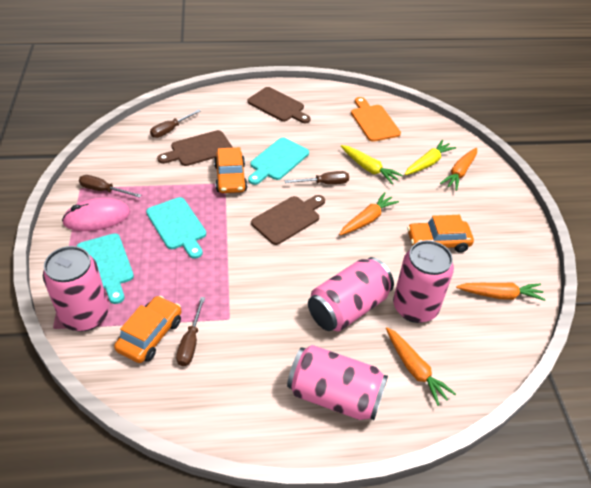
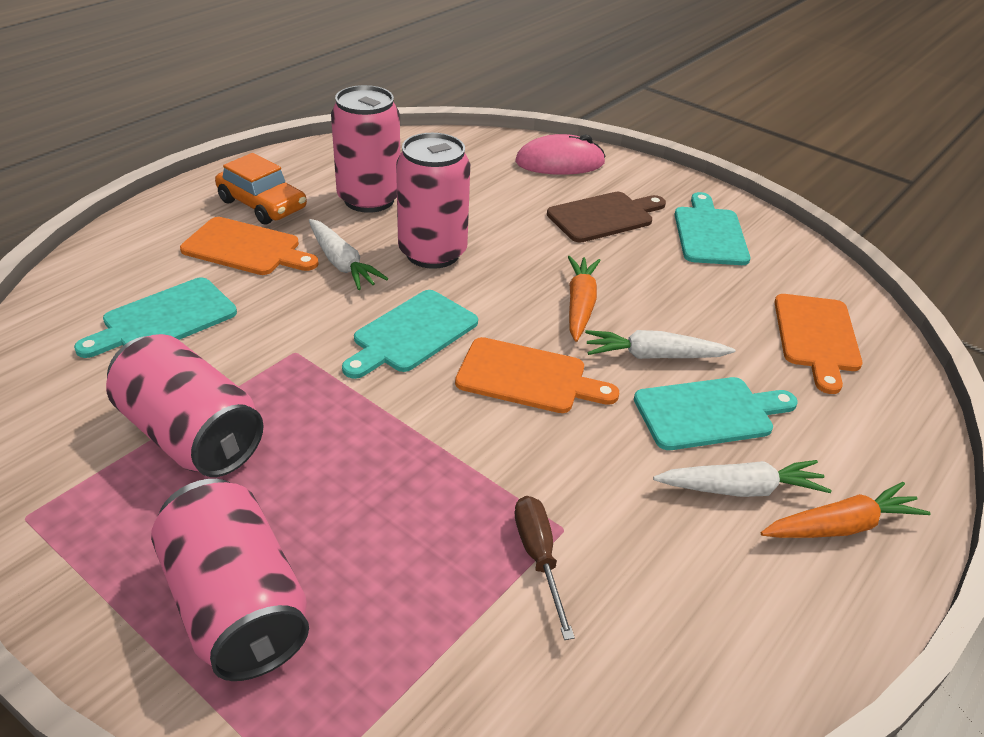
brown cutting board: [157,130,233,166] [247,87,311,123] [251,195,325,245] = 3 -> [547,192,666,243] = 1
brown screwdriver: [79,175,141,198] [150,109,201,138] [176,297,205,366] [285,171,349,184] = 4 -> [515,496,575,640] = 1
orange car: [114,296,181,363] [214,147,248,193] [407,215,474,253] = 3 -> [215,153,307,225] = 1
orange carrot: [339,192,399,235] [386,327,456,406] [440,148,477,191] [456,282,546,301] = 4 -> [568,256,601,342] [761,482,931,538] = 2
orange cutting board: [351,97,401,142] = 1 -> [180,217,319,275] [455,337,619,413] [774,294,862,394] = 3
turquoise cutting board: [77,233,134,304] [146,197,206,259] [248,138,309,185] = 3 -> [74,277,237,358] [342,290,478,379] [634,377,798,450] [675,192,750,265] = 4
white carrot: none = 0 -> [309,219,388,290] [585,330,736,359] [653,460,831,497] = 3
yellow carrot: [341,145,403,184] [405,140,456,175] = 2 -> none = 0

